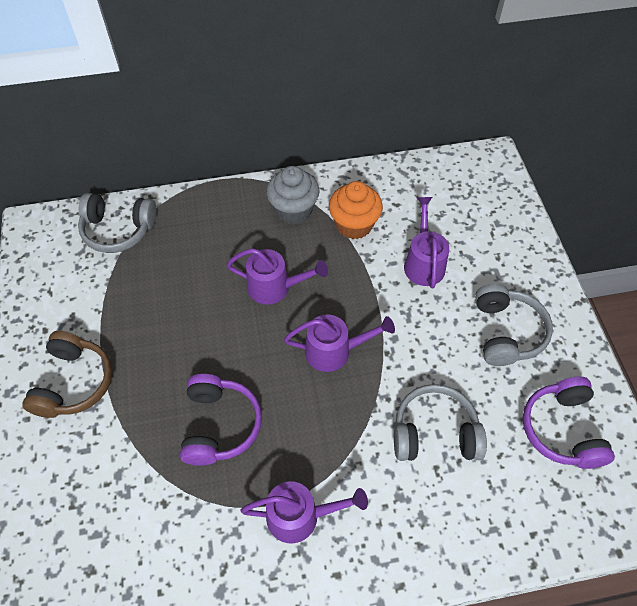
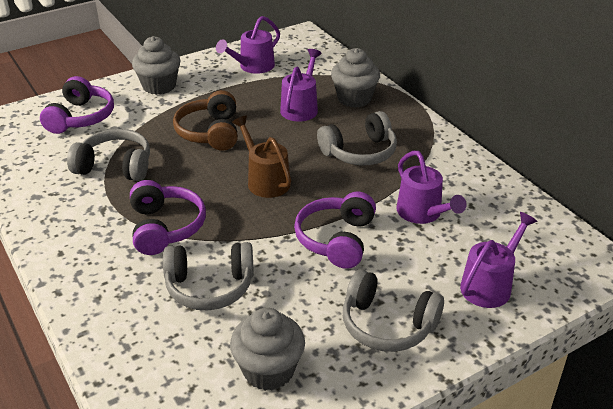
brown watering can: none = 0 -> [232,116,291,198] = 1
grey cupcake: [266,166,320,224] = 1 -> [132,36,181,95] [230,308,305,391] [331,48,380,108] = 3
grey headphones: [78,193,157,253] [394,384,487,461] [475,284,553,366] = 3 -> [67,129,150,181] [163,242,254,310] [317,111,397,166] [343,269,444,352] = 4
orange cupcake: [329,181,383,239] = 1 -> none = 0
purple headphones: [180,374,262,466] [522,377,615,469] = 2 -> [40,76,114,134] [130,180,206,255] [294,191,376,269] = 3

